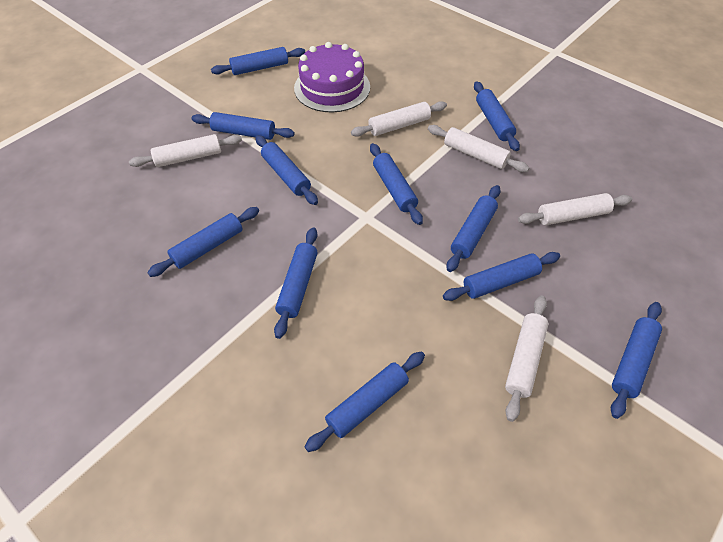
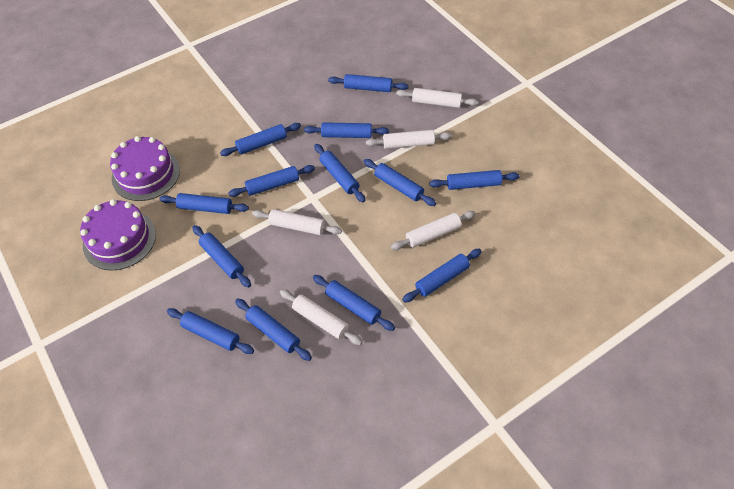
blue rolling pin: [147,207,259,277] [191,112,294,140] [211,47,305,75] [255,135,318,205] [274,227,318,339] [305,351,425,452] [370,143,423,225] [443,252,560,301] [446,185,501,272] [474,81,520,151] [611,302,662,419] = 11 -> [160,193,249,214] [167,308,254,354] [192,225,251,288] [220,123,301,156] [228,165,315,197] [235,298,312,361] [304,122,389,138] [313,275,395,331] [314,144,366,202] [328,74,408,92] [364,159,436,206] [402,249,482,303] [429,170,519,190] = 13
purple cake: [294,42,370,113] = 1 -> [80,199,156,271] [110,136,180,201] = 2

